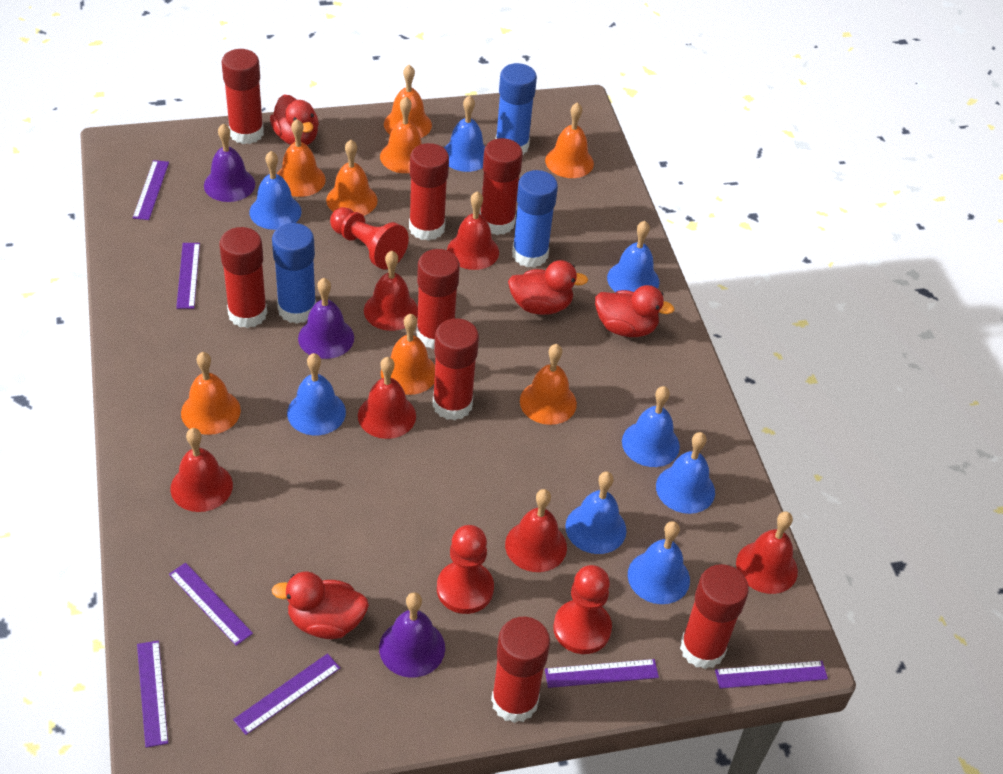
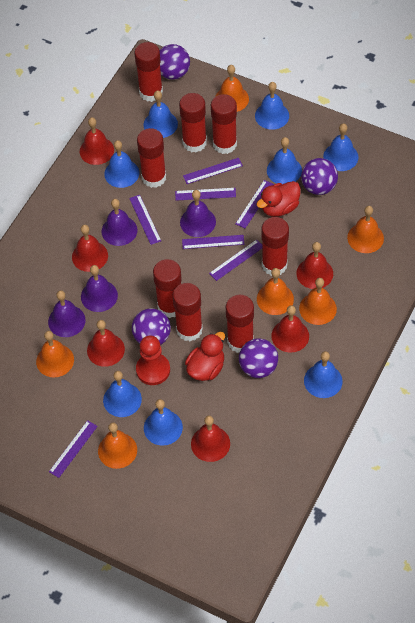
blue glue stick: [272,223,316,324] [496,63,537,155] [512,170,558,268] = 3 -> none = 0
orange bell: [181,352,241,435] [277,119,326,197] [326,140,378,216] [380,97,422,173] [381,314,435,395] [384,65,432,138] [520,344,577,425] [545,102,594,178] = 8 -> [36,331,74,377] [98,422,137,469] [215,65,249,112] [257,268,294,315] [299,278,337,325] [347,206,384,253] = 6
purple ball: none = 0 -> [132,308,171,345] [160,44,190,80] [239,338,278,378] [301,158,338,195] = 4
purple bell: [204,124,255,202] [298,278,354,359] [379,592,445,678] = 3 -> [48,290,85,337] [81,265,118,312] [102,199,137,246] [180,190,216,237] = 4
red duck: [270,94,319,145] [272,572,369,639] [508,260,588,315] [595,285,674,337] = 4 -> [185,332,225,381] [256,181,301,217] = 2
red pawn: [330,207,409,270] [437,525,494,614] [553,565,612,654] = 3 -> [136,335,170,385] = 1

